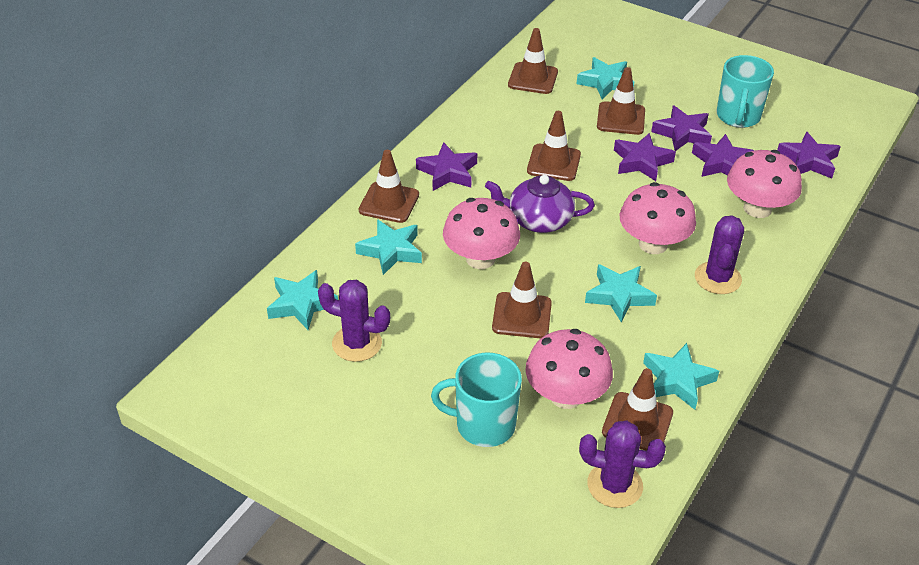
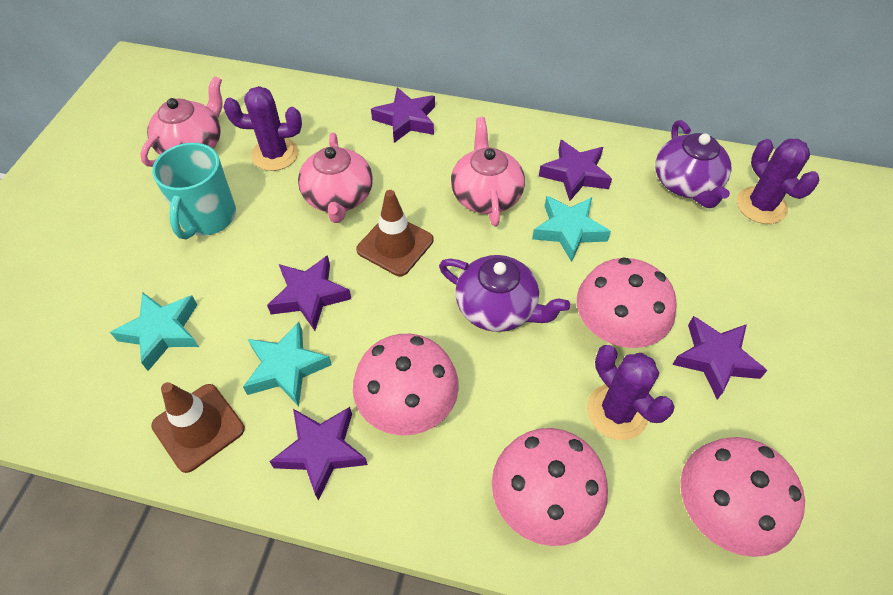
brown traffic cone: [359,150,419,223] [492,262,552,338] [508,28,558,94] [527,111,581,181] [597,67,645,135] [602,368,673,451] = 6 -> [151,382,245,473] [356,190,433,276] = 2
pink teapot: none = 0 -> [140,76,223,167] [298,133,373,223] [451,117,525,226] = 3
purple teapot: [485,175,595,233] = 1 -> [439,255,570,332] [655,120,731,208] = 2
turquoise mug: [431,353,522,447] [717,55,774,128] = 2 -> [152,143,236,240] = 1
turquoise star: [267,270,338,330] [355,219,422,275] [577,57,634,99] [585,264,657,323] [643,343,719,410] = 5 -> [110,292,199,371] [243,322,332,406] [532,196,611,262] = 3

